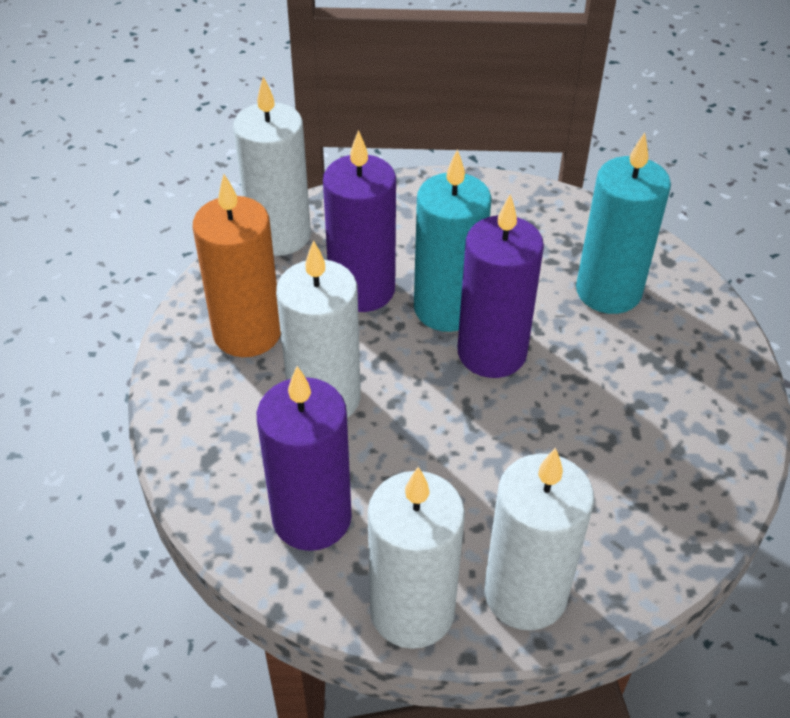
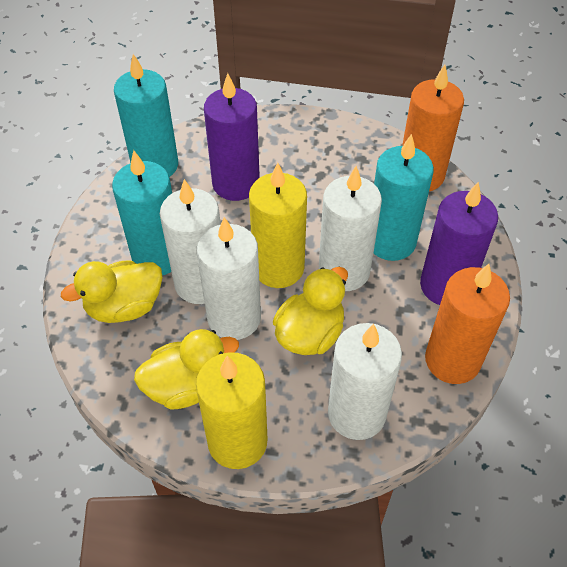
orange candle: [193,174,281,357] = 1 -> [402,65,464,191] [425,264,510,384] = 2
purple candle: [257,366,352,551] [323,130,396,312] [458,194,544,378] = 3 -> [204,73,260,201] [420,182,498,305] = 2
turquoise candle: [414,149,491,332] [576,132,671,314] = 2 -> [112,150,172,275] [114,54,178,177] [374,134,434,261] = 3
yellow candle: none = 0 -> [196,352,268,469] [249,162,307,288] = 2
yellow duck: none = 0 -> [61,260,162,323] [134,329,239,410] [273,267,348,355] = 3

